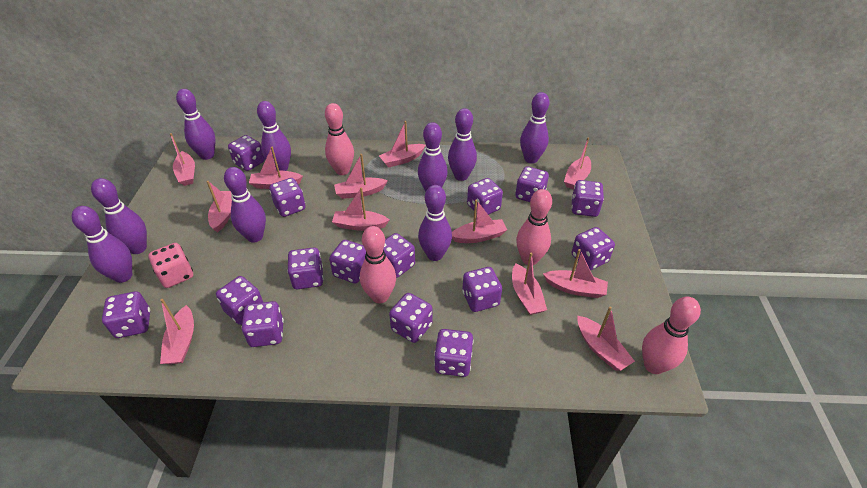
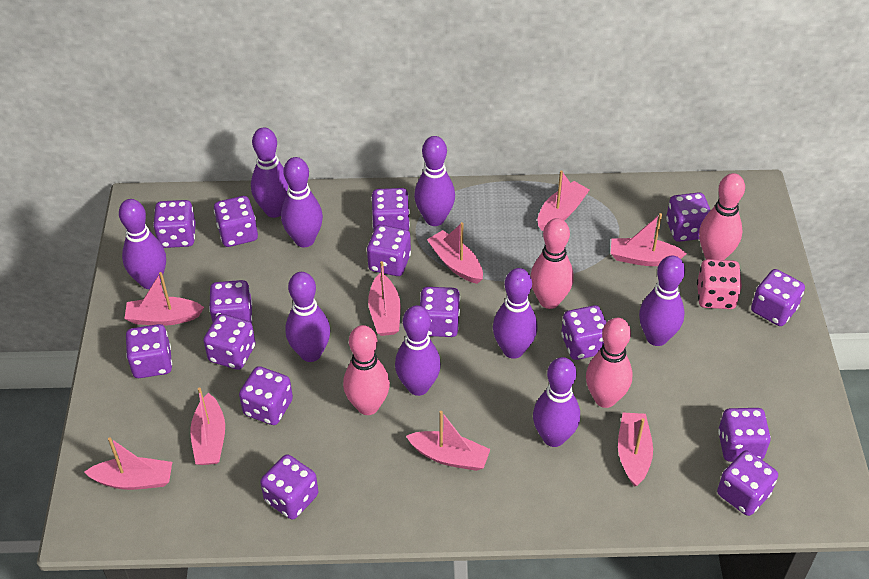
pink boat: [160,299,194,364] [170,133,195,186] [206,181,232,232] [249,147,303,189] [332,187,389,231] [334,154,388,199] [379,121,425,167] [452,199,507,243] [512,253,547,315] [543,249,608,298] [564,137,591,190] [577,306,635,371] = 12 -> [85,437,172,490] [124,272,204,326] [190,387,225,465] [368,261,401,336] [406,411,491,471] [427,222,483,284] [538,170,590,231] [611,213,687,266] [618,412,653,487] = 9

